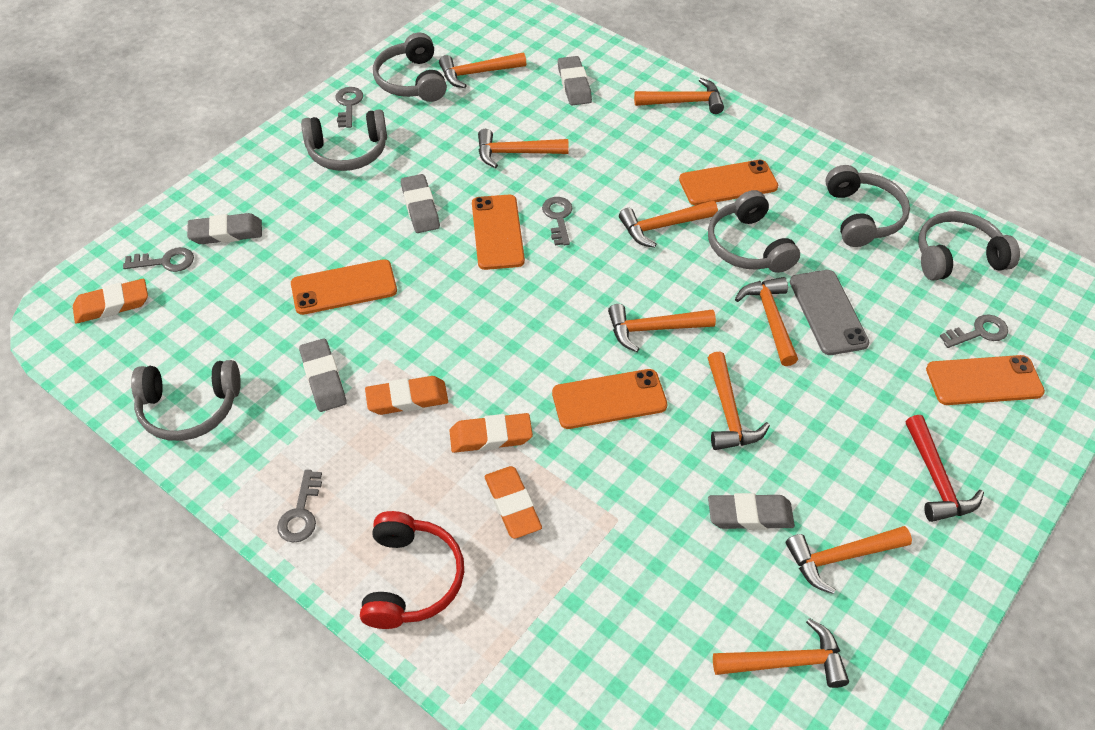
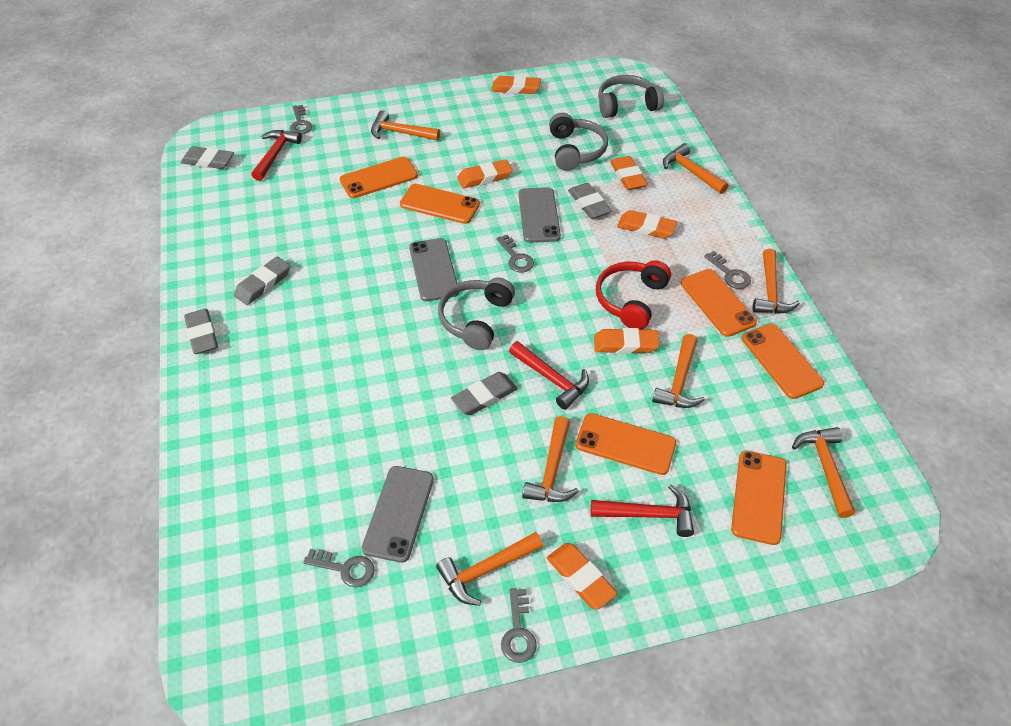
grey headphones: [131,360,241,441] [301,109,387,171] [373,32,447,102] [708,190,800,273] [825,165,910,247] [918,211,1020,281] = 6 -> [438,277,515,350] [549,113,608,171] [598,75,664,118] = 3
grey phone: [790,270,869,355] = 1 -> [362,466,434,563] [409,238,459,301] [519,187,561,243] = 3
orange eraser: [73,279,148,324] [365,376,448,415] [449,413,533,453] [485,466,542,539] = 4 -> [457,159,513,189] [492,75,541,94] [547,543,618,610] [594,328,660,354] [610,156,648,190] [617,210,677,239] = 6
orange hammer: [439,52,526,88] [478,129,569,168] [608,304,716,352] [619,201,718,248] [634,78,724,114] [708,352,770,450] [713,618,849,688] [735,277,798,366] [786,526,912,594] = 9 -> [371,110,440,141] [436,532,543,606] [522,416,579,502] [652,334,705,408] [663,143,728,194] [753,249,800,314] [792,427,855,518] = 7
orange phone: [291,259,397,315] [472,195,525,270] [552,369,667,429] [679,160,778,206] [926,355,1045,405] = 5 -> [340,157,418,198] [400,184,480,224] [575,413,676,475] [681,269,757,337] [731,450,786,545] [742,324,824,399] = 6
red hammer: [906,415,984,522] = 1 -> [251,130,302,181] [509,341,589,410] [591,484,694,537] = 3

